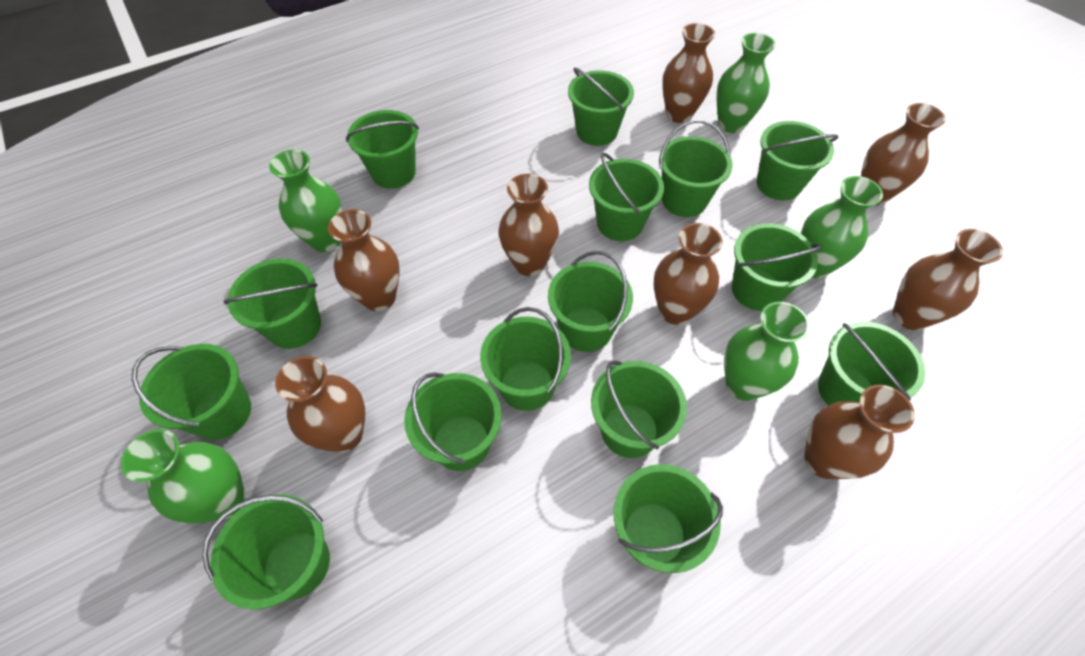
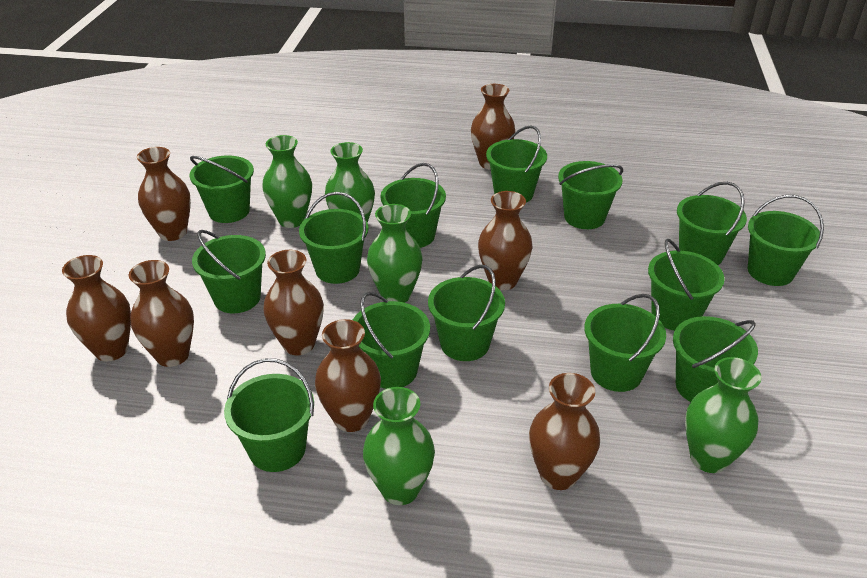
green bucket: [132,344,251,440] [202,494,330,609] [223,259,321,349] [346,110,419,189] [404,373,502,471] [480,307,571,411] [548,251,633,352] [568,68,634,146] [589,153,664,241] [591,360,687,458] [614,464,723,573] [659,120,733,217] [732,223,823,311] [757,121,838,201] [818,321,925,406] = 15 -> [190,156,254,223] [192,230,266,313] [224,358,314,472] [299,192,369,284] [353,292,430,389] [380,163,446,248] [428,265,505,361] [486,125,547,203] [558,161,623,229] [584,294,666,392] [648,239,725,331] [673,316,758,402] [677,182,747,265] [748,195,824,286] = 14

